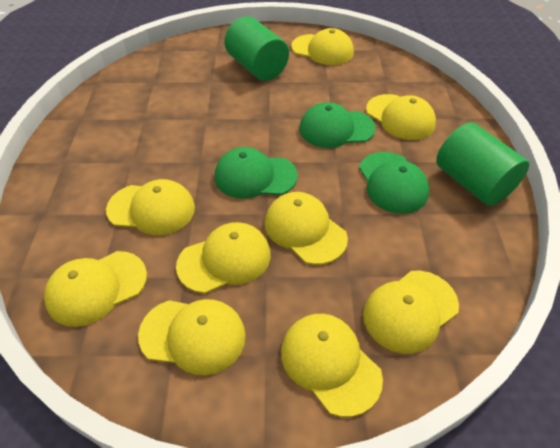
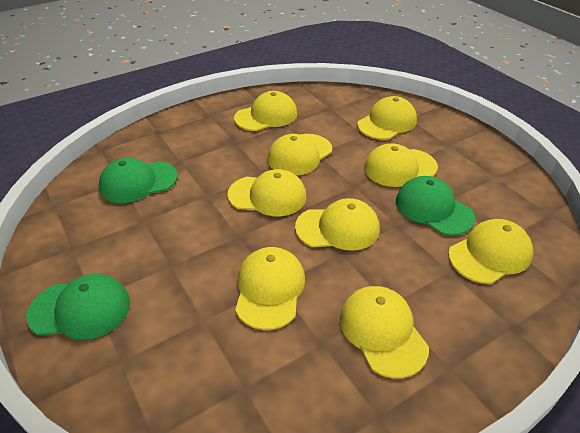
green cylinder: [224,16,289,81] [436,122,530,206] = 2 -> none = 0

